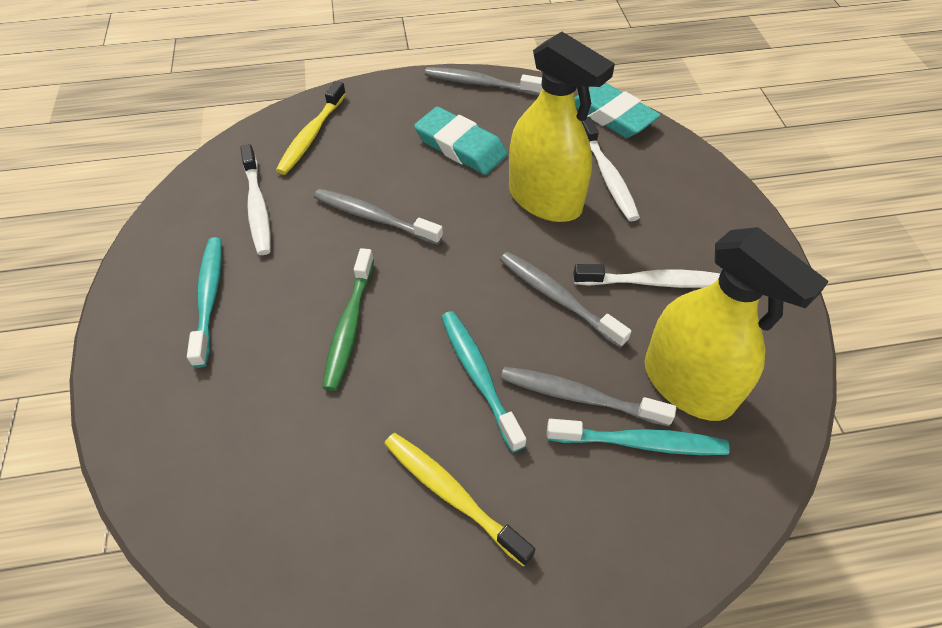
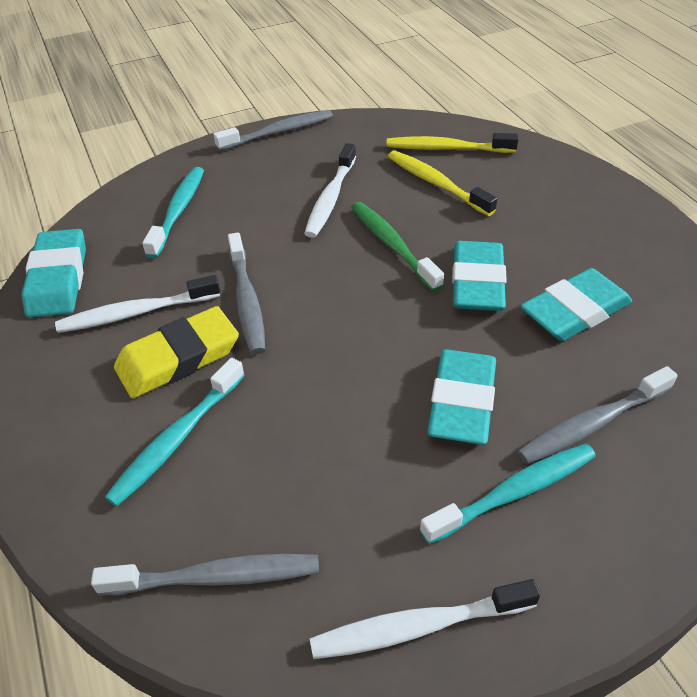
turquoise eraser: [414,107,507,175] [574,82,661,138] = 2 -> [22,229,86,318] [427,349,496,445] [452,241,507,311] [521,268,632,341] = 4
yellow eraser: none = 0 -> [114,306,239,398] = 1
yellow spray bottle: [509,32,615,222] [645,227,829,421] = 2 -> none = 0

